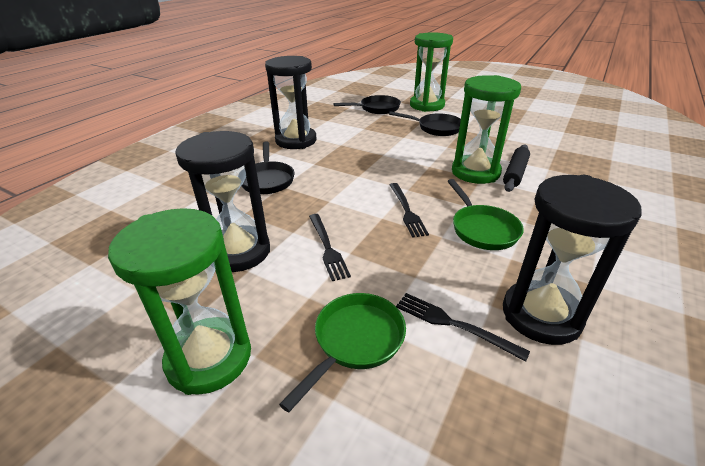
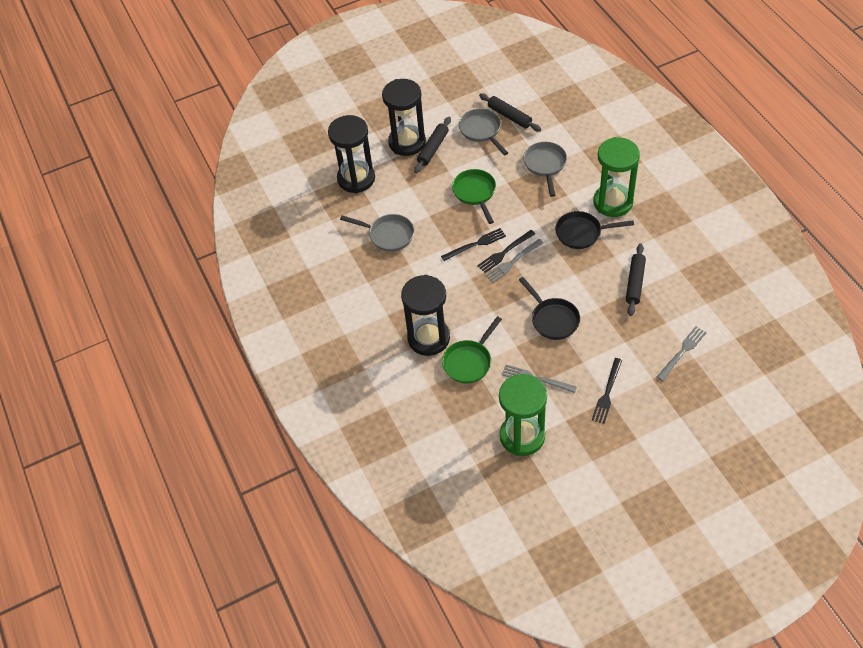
black pan: [242,141,295,194] [333,95,401,114] [389,111,461,136] = 3 -> [519,277,580,340] [555,211,634,249] = 2
black rolling pin: [503,145,530,192] = 1 -> [414,117,451,173] [479,93,541,131] [626,244,646,316] = 3
green hourglass: [108,208,251,395] [410,32,453,112] [452,75,521,184] = 3 -> [499,374,547,456] [593,137,640,217] = 2
grey fork: none = 0 -> [485,239,543,283] [502,365,577,393] [657,326,707,381] = 3
grey pan: none = 0 -> [340,214,414,252] [459,109,508,156] [523,142,567,197] = 3

